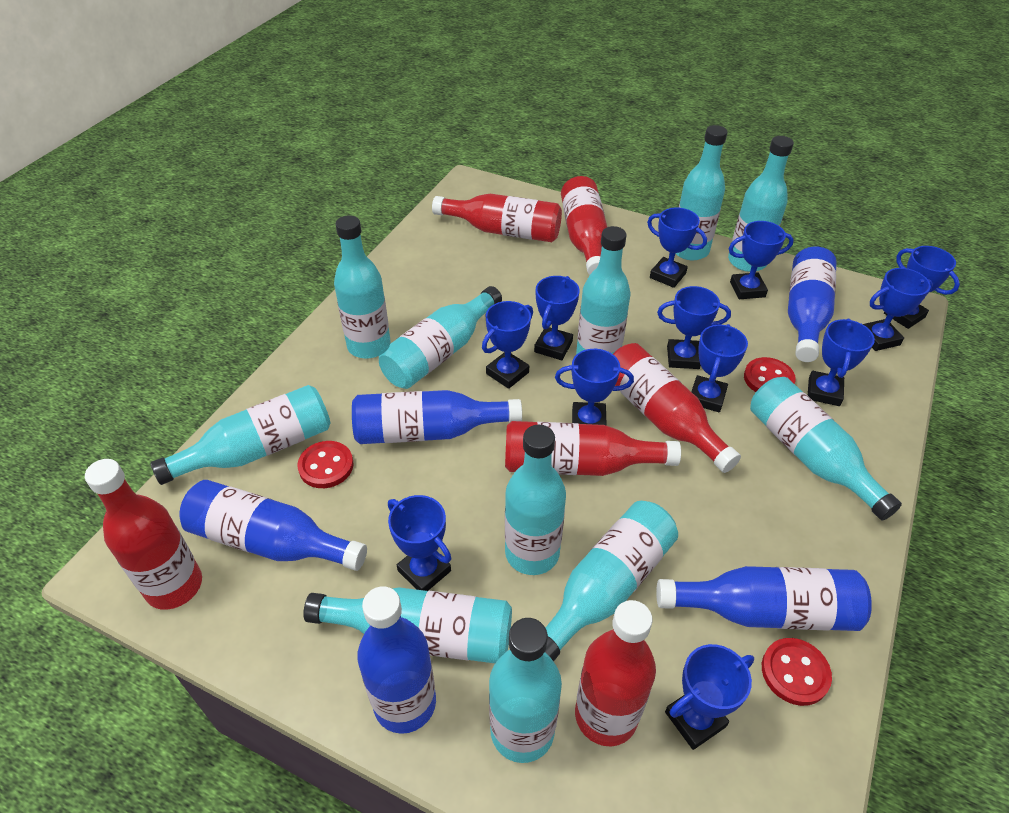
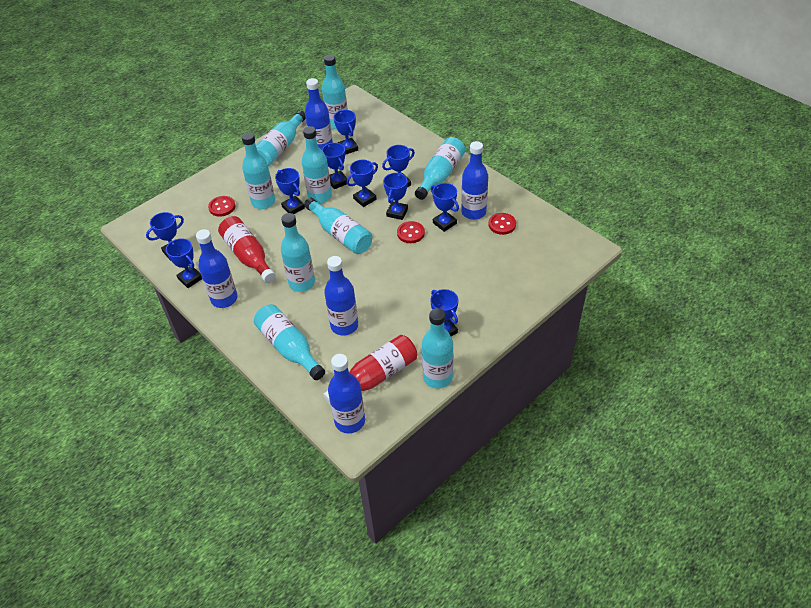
blue trophy: [388,495,451,591] [482,301,533,389] [534,276,580,360] [555,349,634,426] [647,208,707,288] [657,286,731,369] [665,644,754,750] [691,324,748,412] [729,221,794,299] [808,319,875,406] [863,268,933,351] [884,246,960,329] = 12 -> [146,212,184,261] [166,238,202,288] [275,168,305,214] [322,143,347,189] [333,110,358,155] [347,160,378,207] [382,145,415,187] [383,172,408,220] [430,289,458,336] [431,183,459,232] = 10
red bottle: [85,459,202,610] [432,194,562,242] [505,421,681,476] [561,176,607,275] [575,600,656,746] [613,343,741,473] = 6 -> [218,216,276,283] [323,335,417,406] = 2
turquoise bottle: [151,385,330,485] [303,587,512,663] [334,215,391,358] [379,286,502,389] [489,618,562,763] [505,425,566,575] [545,501,678,662] [576,226,631,355] [675,125,727,260] [728,136,794,272] [750,377,902,520] = 11 -> [242,132,275,209] [254,304,325,380] [256,110,306,166] [281,213,315,292] [302,126,332,203] [304,198,372,254] [322,55,348,129] [415,137,465,200] [422,308,453,389] = 9

